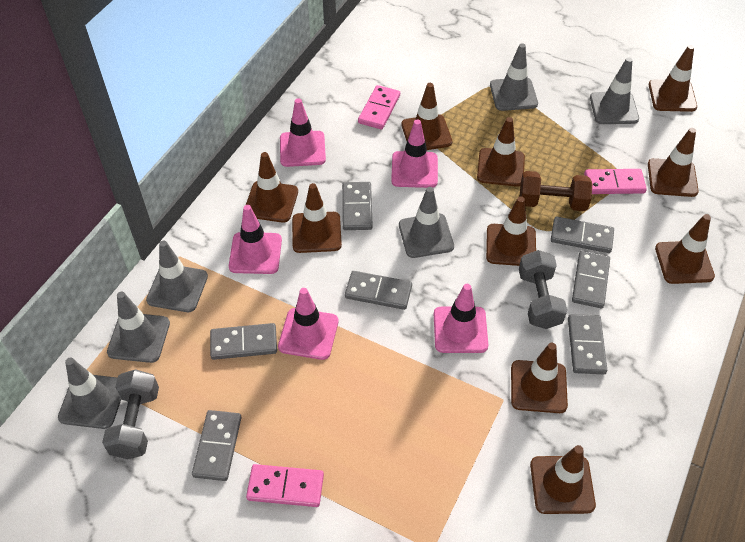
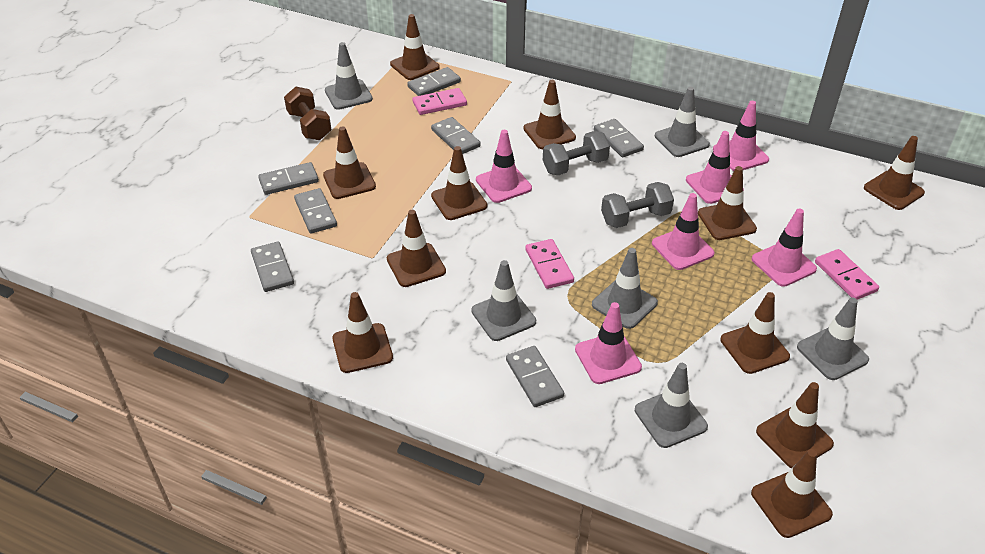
brown traffic cone: [246,152,298,223] [292,183,342,253] [401,83,452,150] [477,117,525,187] [486,196,536,266] [511,343,568,413] [530,445,596,514] [648,128,699,197] [649,45,697,112] [655,214,715,284] = 10 -> [323,126,376,199] [332,292,393,373] [387,210,446,287] [390,14,440,80] [431,146,487,220] [523,80,576,149] [698,166,757,240] [720,292,790,374] [751,449,833,538] [756,382,834,468] [864,136,925,210] = 11
pink traffic cone: [229,205,282,274] [278,288,339,360] [280,98,326,167] [391,119,438,188] [434,284,488,353] = 5 -> [476,130,532,203] [575,302,642,384] [652,193,714,270] [686,131,744,204] [713,101,769,171] [752,209,817,287] = 6

